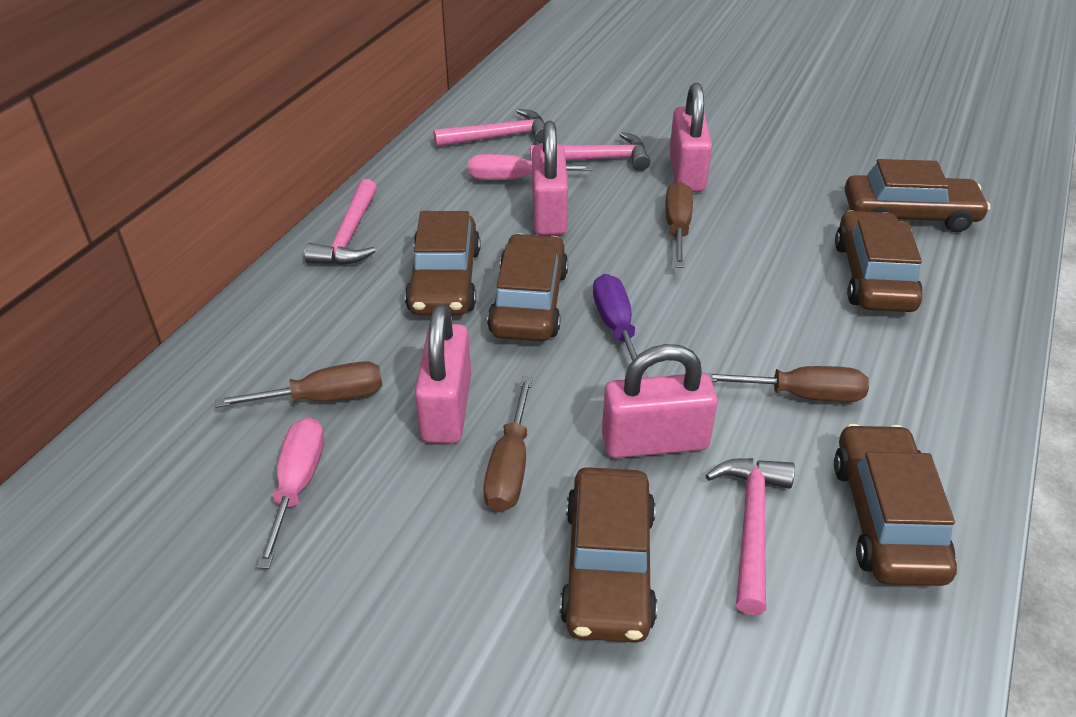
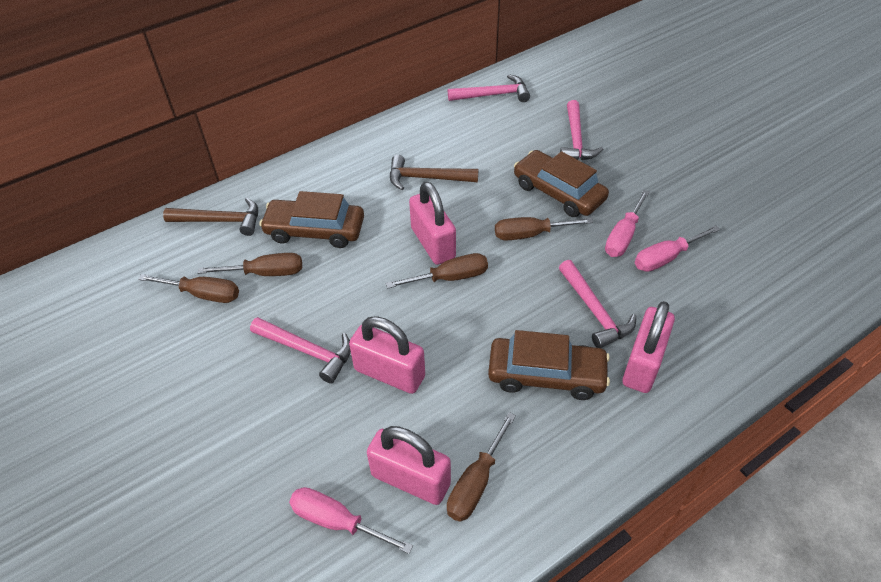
brown car: [405,211,480,315] [487,233,568,341] [560,467,657,643] [834,424,957,586] [835,211,923,312] [845,159,990,232] = 6 -> [259,191,364,248] [488,330,610,400] [514,150,609,217] = 3
brown hammer: none = 0 -> [163,198,258,236] [390,155,478,190] = 2
brown screwdriver: [216,361,382,408] [483,376,533,512] [665,182,693,268] [706,366,869,402] = 4 -> [138,274,239,303] [198,253,302,276] [386,253,488,288] [447,412,516,522] [495,217,593,240] = 5
pink screwdriver: [256,417,324,569] [468,154,593,180] = 2 -> [289,487,413,554] [605,190,650,257] [635,225,720,272] = 3
purple screwdriver: [593,274,648,378] = 1 -> none = 0

